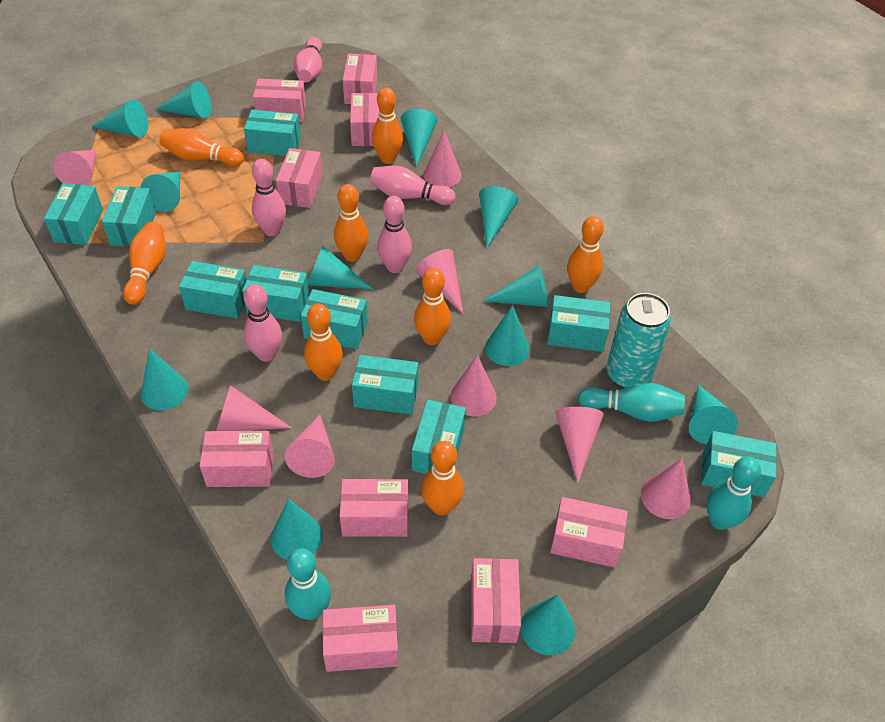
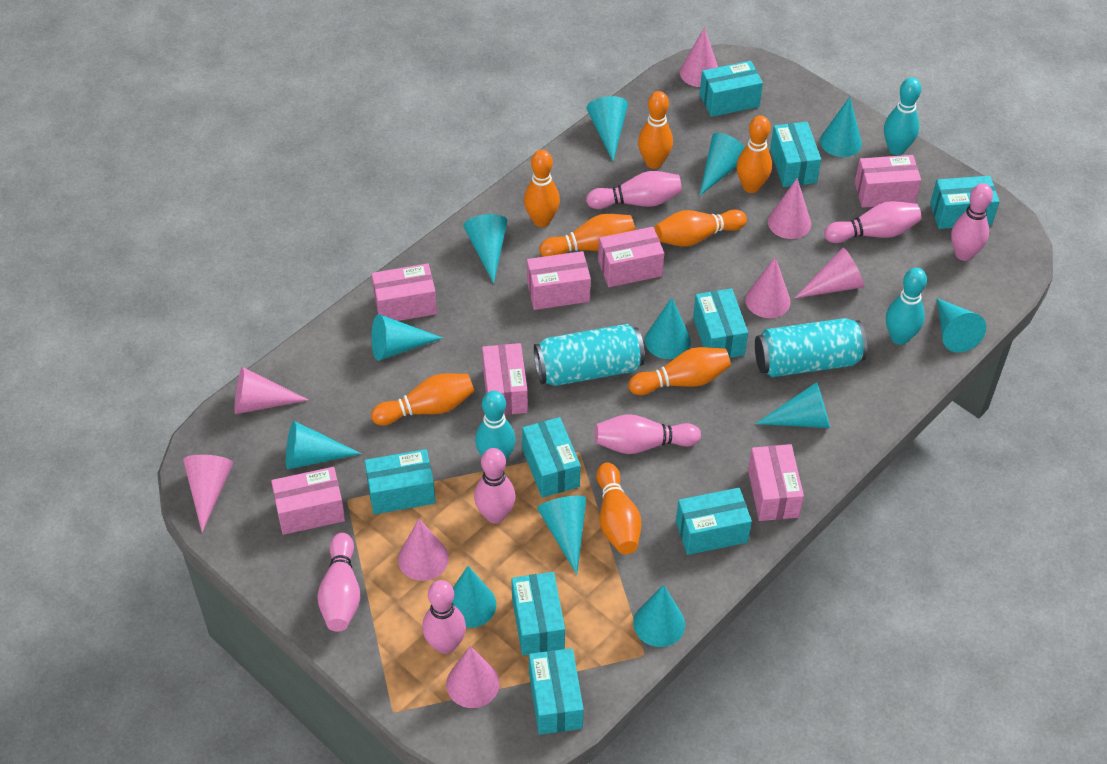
pink bowling pin: [244,284,282,362] [252,159,286,236] [294,37,322,83] [370,166,456,205] [377,196,412,273] = 5 -> [317,533,360,632] [422,580,466,654] [474,448,515,523] [586,171,682,209] [594,414,701,454] [824,201,921,243] [951,183,993,261] = 7
pink box: [200,431,274,487] [253,79,306,122] [276,148,323,208] [322,605,398,672] [340,479,408,537] [343,53,377,104] [350,93,379,146] [471,558,521,643] [550,497,628,568] = 9 -> [271,467,345,535] [372,263,437,321] [482,343,528,415] [527,251,591,310] [598,227,664,287] [748,444,804,521] [855,155,921,208] = 7
turquoise box: [44,183,103,245] [102,186,156,247] [179,261,247,319] [242,265,309,322] [244,110,301,156] [301,289,368,349] [352,355,418,415] [412,400,466,474] [547,295,610,352] [701,431,777,497] = 10 -> [364,449,436,514] [511,572,565,655] [522,417,581,498] [529,648,584,735] [676,488,752,555] [693,288,748,358] [700,61,763,117] [770,122,821,187] [930,176,1000,229] = 9
turquoise can: [607,293,671,389] = 1 -> [534,324,645,386] [755,318,867,377] = 2

